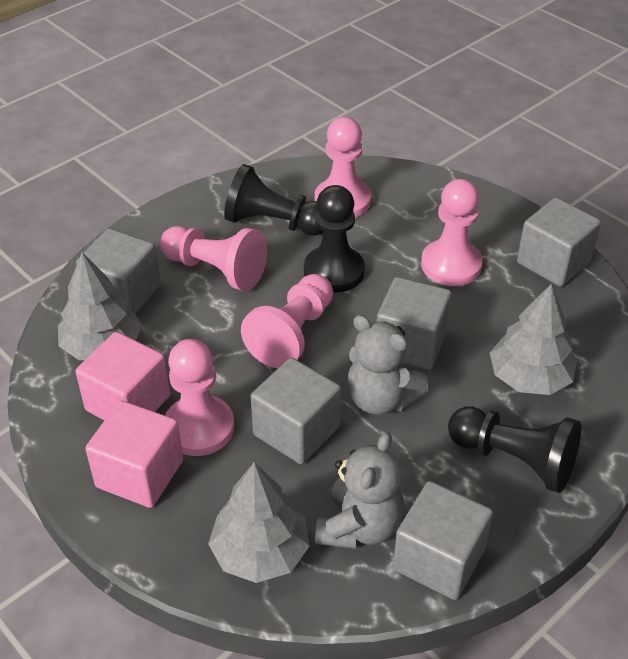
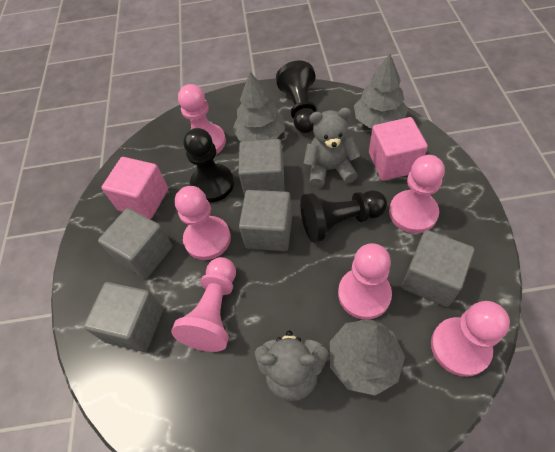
pink pawn: [160,226,267,291] [165,339,234,456] [241,274,333,368] [315,117,371,218] [421,179,483,286] = 5 -> [171,257,236,352] [175,186,231,260] [178,84,226,154] [338,243,392,320] [389,155,445,233] [431,301,510,377] = 6

